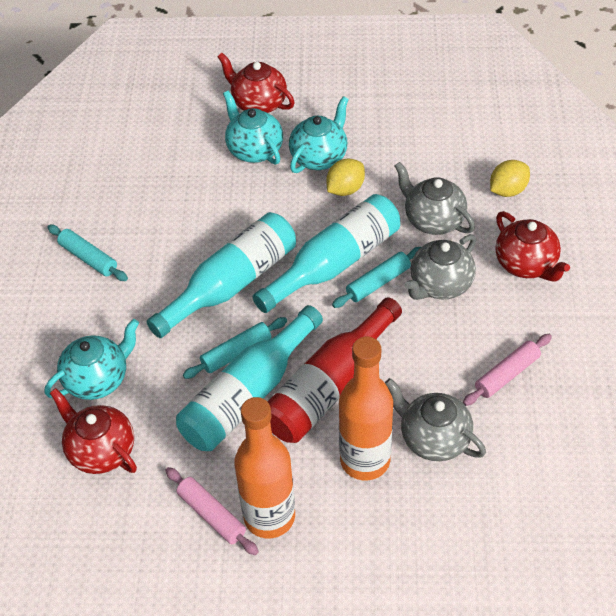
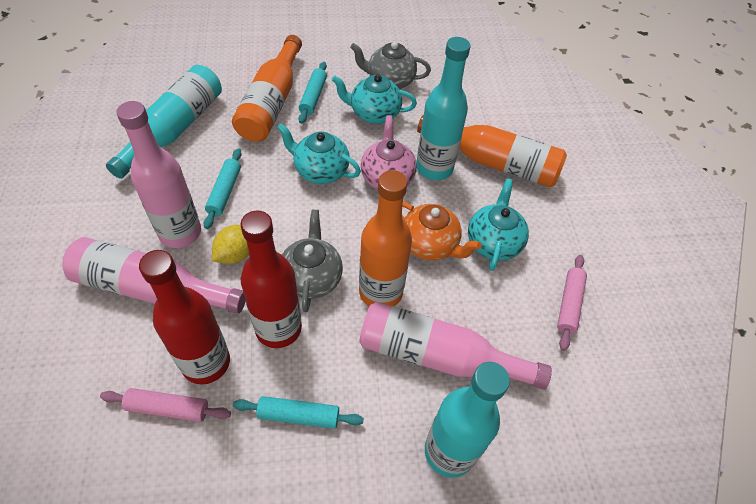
grey teapot: [385,378,486,461] [395,162,475,235] [405,234,476,300] = 3 -> [282,209,343,312] [350,42,431,89] = 2
orange bottle: [234,397,295,539] [339,337,393,481] = 2 -> [232,35,302,142] [359,170,412,306] [417,115,567,187] = 3
orange teapot: none = 0 -> [402,202,482,260] = 1
pink bottle: none = 0 -> [62,237,246,314] [116,101,201,248] [359,302,552,390] = 3
pink teapot: none = 0 -> [361,115,417,190] = 1
red bottle: [268,297,402,443] = 1 -> [139,250,230,385] [241,210,302,348] = 2
red teapot: [50,388,137,474] [217,53,295,113] [495,211,570,281] = 3 -> none = 0
yellow lemon: [326,158,365,196] [490,160,530,197] = 2 -> [212,225,249,264] = 1

